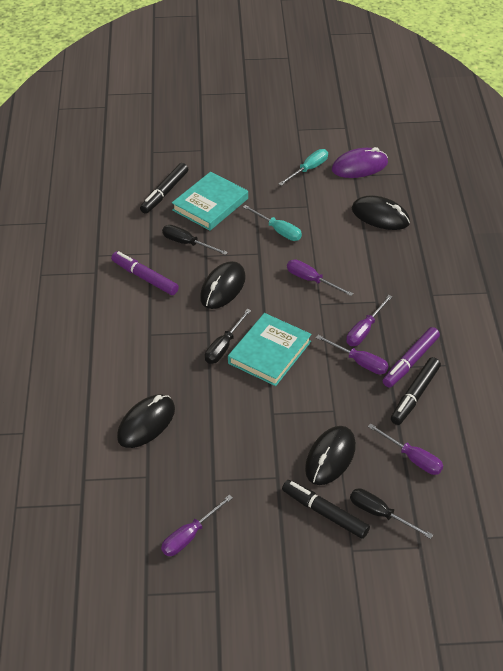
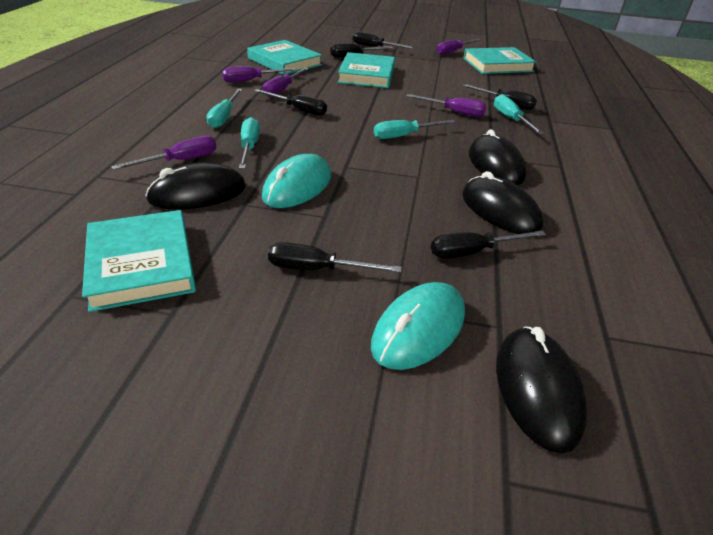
black marker: [140,163,188,214] [282,480,370,539] [391,357,441,425] = 3 -> none = 0
black screwdriver: [162,225,228,255] [205,309,251,364] [350,488,433,539] = 3 -> [254,89,327,116] [268,242,402,273] [330,43,393,58] [353,32,413,49] [431,230,546,259] [462,84,537,110] = 6
purple marker: [111,251,179,295] [383,327,440,388] = 2 -> none = 0
purple mouse: [332,147,388,178] = 1 -> none = 0
turquoise book: [172,172,248,231] [228,313,312,386] = 2 -> [82,210,196,312] [247,40,322,75] [338,52,395,88] [464,47,536,74] = 4
turquoise mouse: none = 0 -> [262,154,331,208] [371,282,465,370] = 2
turquoise screwdriver: [243,205,302,241] [279,149,328,186] = 2 -> [207,89,243,128] [239,117,260,169] [374,120,455,139] [494,94,544,134] = 4

